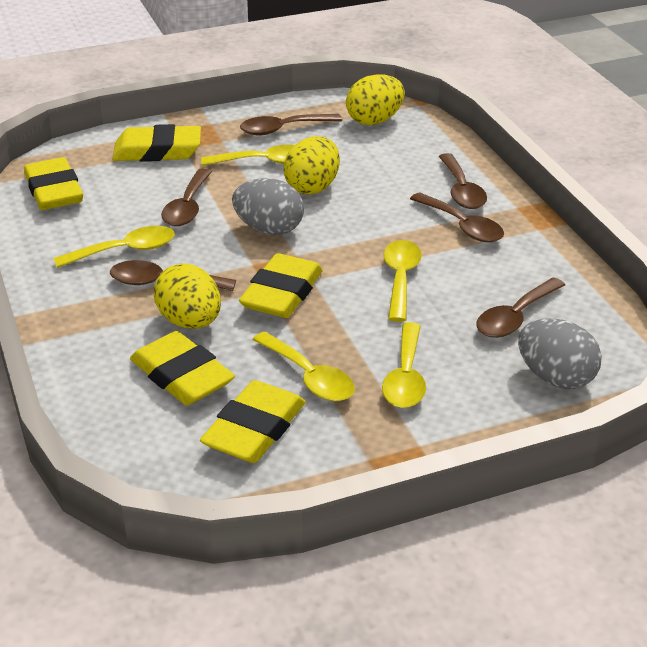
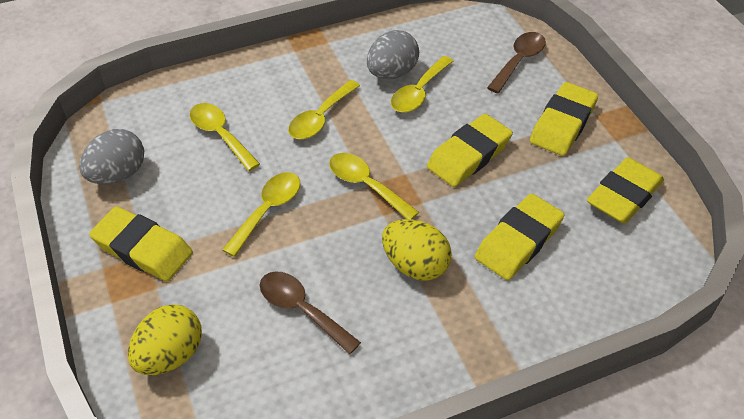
brown spoon: [110,260,236,291] [161,168,212,226] [240,114,342,135] [410,192,504,242] [439,153,487,209] [476,278,565,338] = 6 -> [260,271,361,354] [487,32,546,93] = 2
yellow egg: [154,263,221,329] [284,136,340,195] [346,74,405,125] = 3 -> [128,304,202,375] [382,219,452,281] = 2

